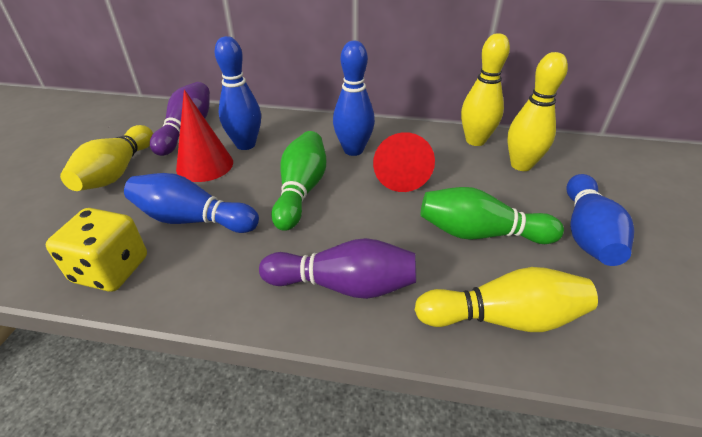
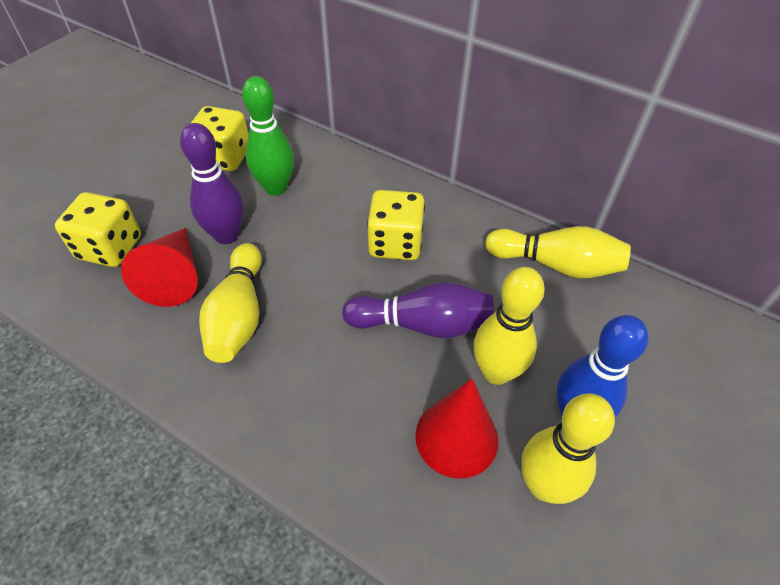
blue bowling pin: [124,173,259,233] [215,36,261,150] [333,41,375,156] [566,174,634,266] = 4 -> [557,315,649,417] = 1
green bowling pin: [271,131,326,231] [421,187,564,244] = 2 -> [242,76,294,196] = 1
yellow dice: [46,208,147,292] = 1 -> [55,192,141,267] [191,106,249,171] [367,190,425,260] = 3

